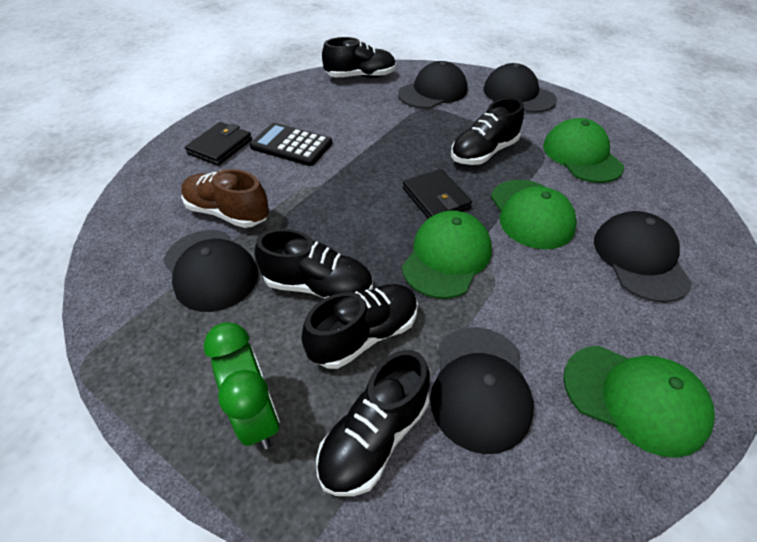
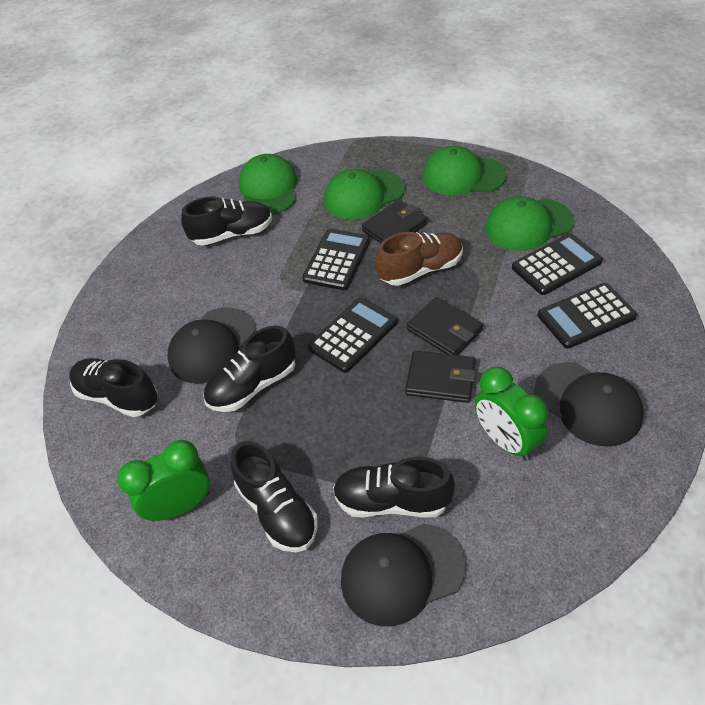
black calculator: [250,123,332,166] = 1 -> [302,229,370,290] [308,298,398,373] [512,233,603,295] [538,283,637,349] = 4
black cap: [163,230,258,312] [398,61,467,109] [430,327,534,454] [484,63,557,113] [594,211,692,303] = 5 -> [168,307,254,384] [341,524,465,626] [534,362,644,447] = 3
black wallet: [185,122,252,166] [403,169,472,219] = 2 -> [362,200,428,243] [405,351,476,403] [407,297,483,355] = 3
green clock: [203,322,280,449] = 1 -> [117,440,210,521] [475,367,548,461] = 2

